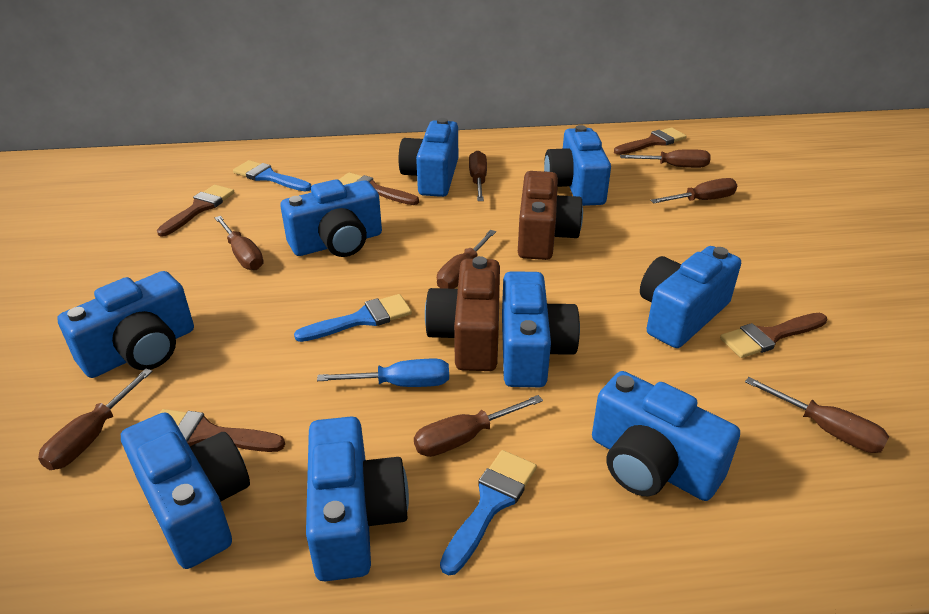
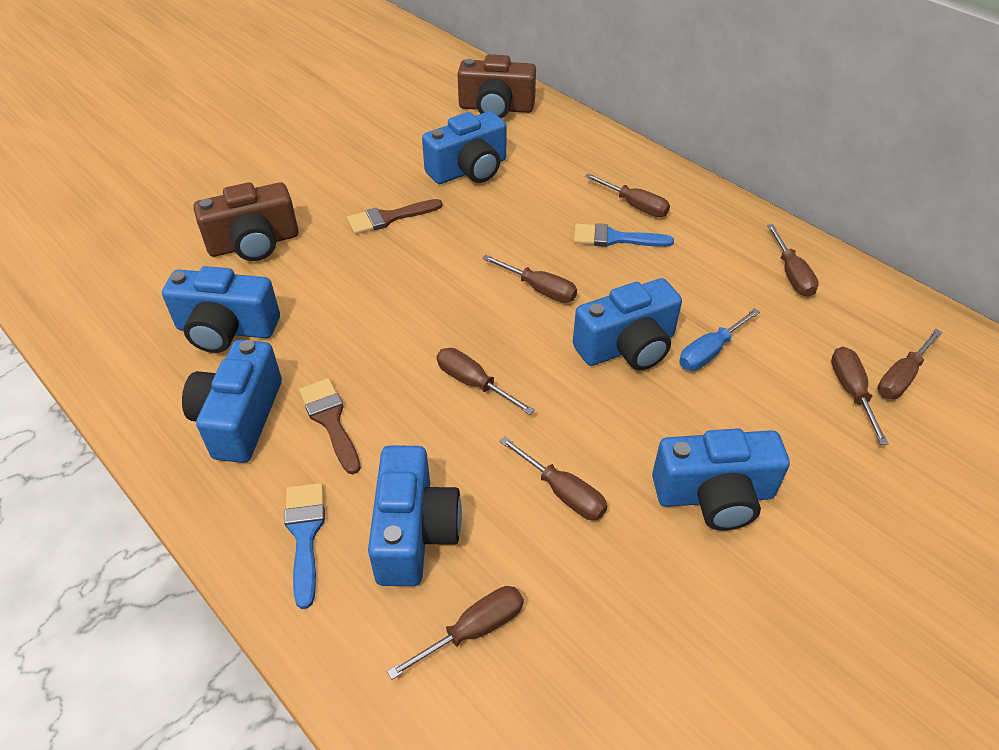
blue brush: [233,160,311,192] [294,294,412,342] [440,450,537,576] = 3 -> [284,483,325,609] [574,223,674,247] = 2
blue camera: [57,271,194,378] [121,412,250,569] [281,179,382,257] [306,417,409,581] [399,118,458,197] [502,271,580,387] [544,125,611,206] [592,371,740,501] [640,246,741,348] = 9 -> [162,266,280,353] [182,340,282,463] [368,445,462,586] [422,111,507,184] [573,278,682,370] [652,428,790,530] = 6
brown brush: [157,185,234,237] [159,409,285,452] [339,172,419,205] [614,127,687,155] [720,313,827,358] = 5 -> [299,378,361,474] [347,199,443,234] = 2

